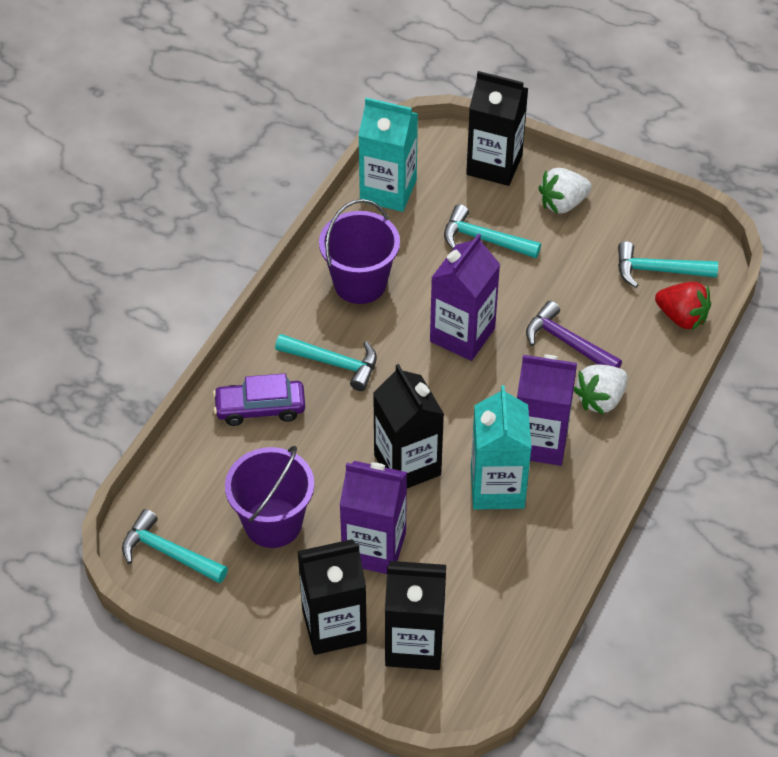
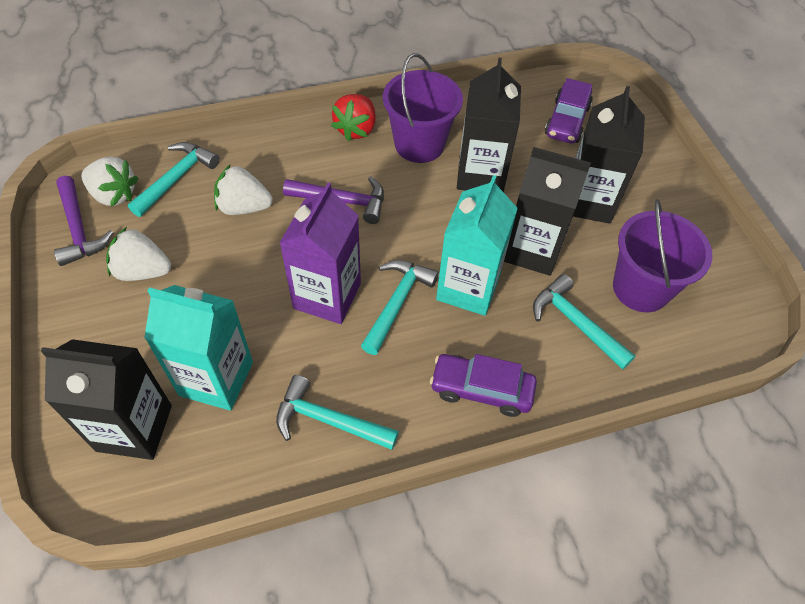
purple car: [213,373,305,426] = 1 -> [430,354,537,417] [545,78,593,144] = 2
purple carton: [340,461,407,574] [430,234,500,361] [517,355,577,466] = 3 -> [280,183,361,324] = 1
purple hammer: [526,301,622,368] = 1 -> [54,176,114,266] [283,176,384,224] = 2
white strawberry: [539,168,592,214] [574,365,628,415] = 2 -> [81,156,138,207] [106,227,171,281] [214,164,273,215] = 3

